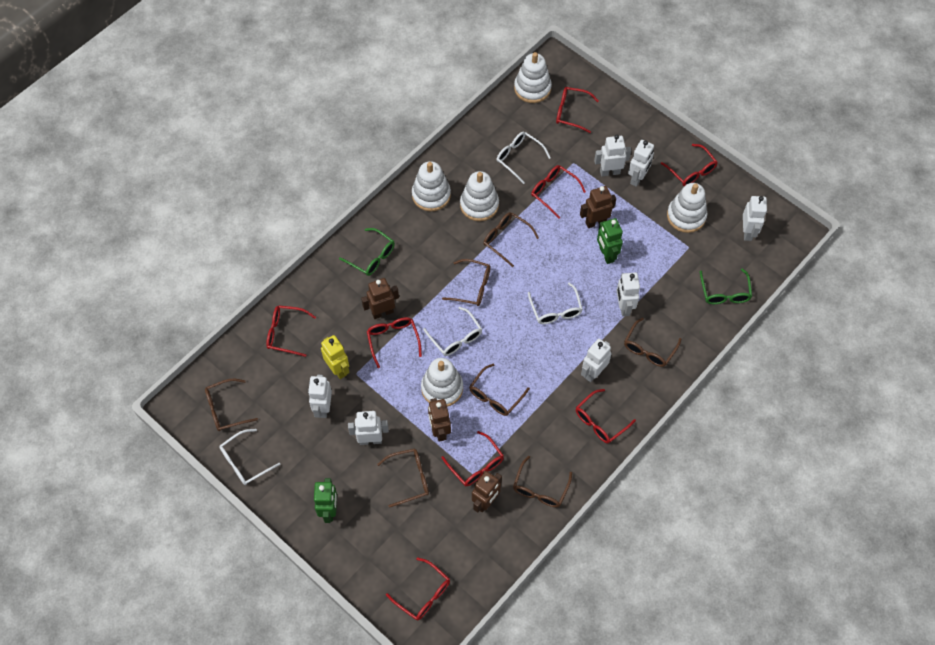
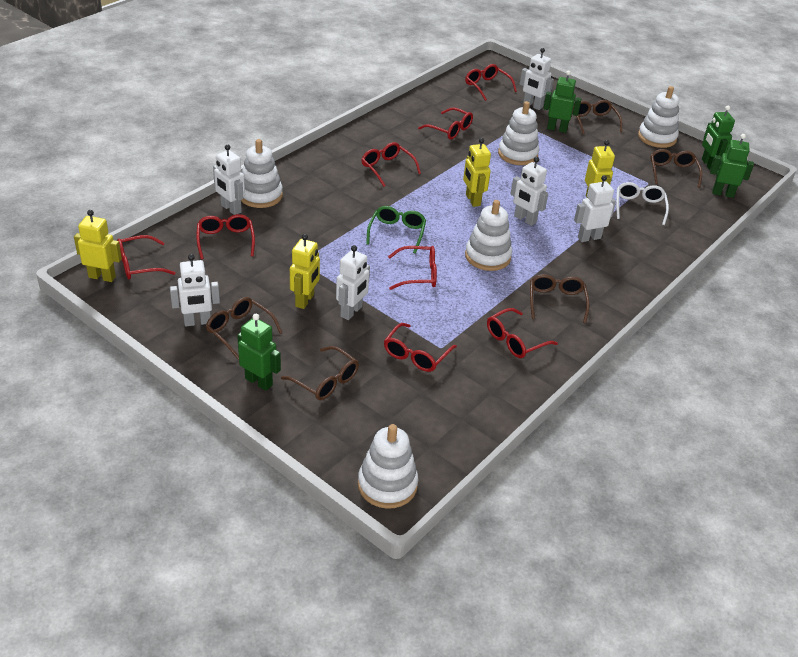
brown glasses: [205,379,258,431] [377,448,429,508] [442,259,490,306] [469,363,530,416] [484,212,539,267] [513,456,572,507] [624,318,682,367] = 7 -> [206,297,282,360] [281,346,359,400] [530,274,590,323] [572,100,622,135] [650,149,702,187] = 5
brown robot: [361,278,399,319] [428,398,451,441] [472,471,502,513] [580,186,616,228] = 4 -> none = 0
green glasses: [339,228,395,276] [700,268,752,304] = 2 -> [366,206,426,254] = 1
green robot: [314,478,337,523] [597,218,623,264] = 2 -> [237,314,281,391] [543,71,582,133] [702,106,735,170] [710,134,754,198] = 4
white glasses: [219,429,280,485] [423,307,482,356] [497,132,551,184] [528,283,583,324] = 4 -> [616,182,669,225] = 1
white robot: [308,375,332,418] [348,411,389,445] [581,339,612,382] [594,135,631,176] [617,272,640,316] [628,140,654,187] [743,196,767,241] = 7 -> [170,254,220,326] [213,144,245,215] [336,245,370,320] [510,157,548,226] [520,48,554,110] [574,175,616,242] = 6
yellow robot: [321,335,350,379] = 1 -> [74,210,122,282] [290,234,320,309] [463,138,491,207] [585,140,615,197] = 4

